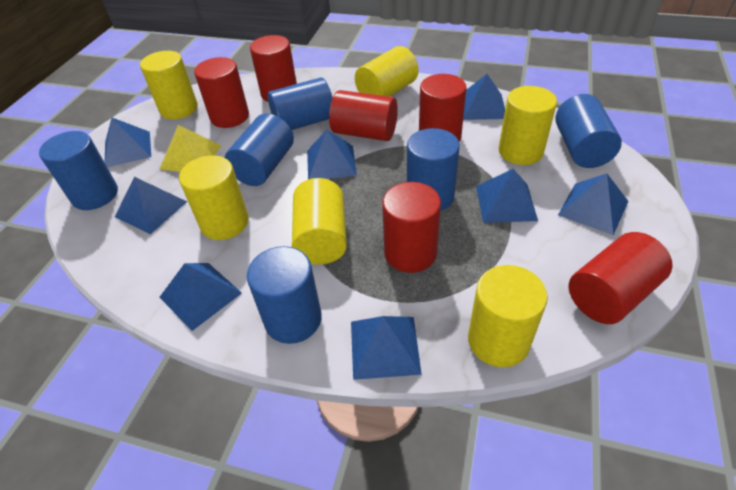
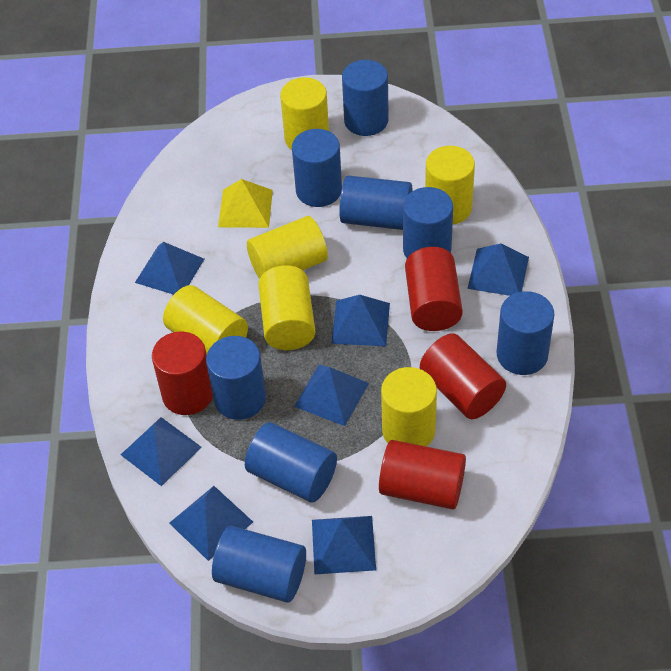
blue cylinder: [39,131,118,210] [225,113,294,186] [247,246,322,344] [268,77,333,130] [407,128,460,211] [555,94,622,168] = 6 -> [206,336,266,420] [212,526,306,603] [245,422,337,503] [292,129,342,207] [339,176,412,230] [342,60,389,136] [403,187,453,258] [497,291,554,375] = 8
blue pyramid: [105,118,151,167] [115,177,187,234] [159,263,242,331] [307,130,357,179] [351,316,422,380] [463,74,505,120] [476,169,538,223] [558,173,628,235] = 8 -> [121,417,202,486] [135,242,204,295] [169,486,253,561] [294,365,369,426] [312,516,376,575] [331,295,390,346] [467,243,529,296] = 7
red cylinder: [194,57,249,128] [250,35,297,102] [329,90,398,141] [382,182,441,273] [419,74,467,142] [569,232,673,324] = 6 -> [152,331,213,415] [379,440,466,509] [405,247,463,331] [420,333,506,419] = 4

